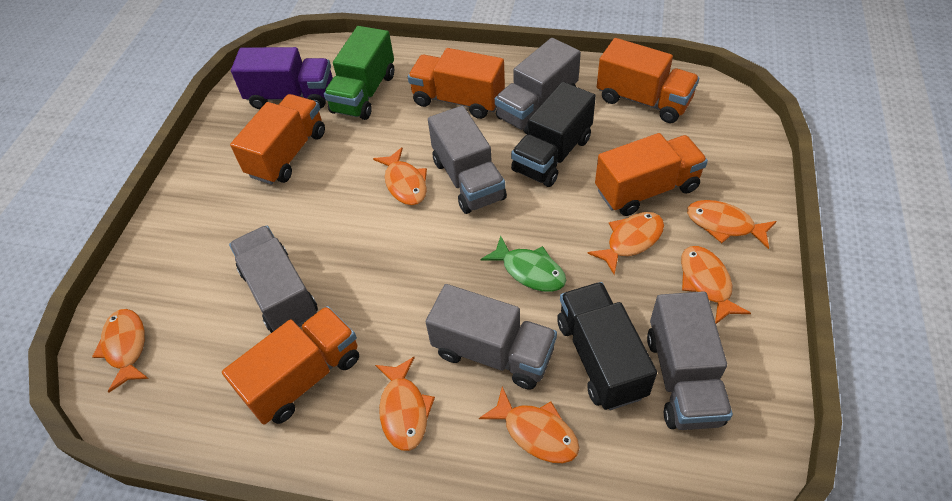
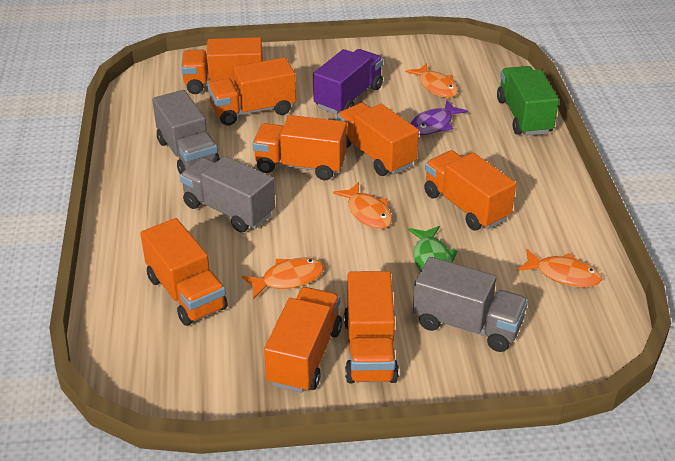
black truck: [511,82,596,187] [557,282,657,410] = 2 -> none = 0
grey truck: [229,226,318,333] [426,284,557,390] [428,105,507,214] [495,38,581,134] [647,291,733,430] = 5 -> [152,90,220,174] [180,156,275,233] [413,257,528,352] = 3
orange fish: [92,309,149,393] [373,147,427,205] [375,357,435,451] [479,387,579,463] [587,212,664,275] [681,246,751,324] [687,200,777,249] = 7 -> [242,258,324,300] [333,182,392,229] [405,63,458,98] [517,249,602,288] = 4
orange truck: [222,306,359,425] [230,94,325,185] [408,48,505,119] [595,133,708,216] [597,38,699,123] = 5 -> [140,218,228,326] [181,37,263,94] [208,57,296,125] [252,115,347,180] [264,287,342,393] [337,103,419,176] [344,271,399,384] [424,150,516,231] = 8
purple fish: none = 0 -> [411,100,468,135] = 1

